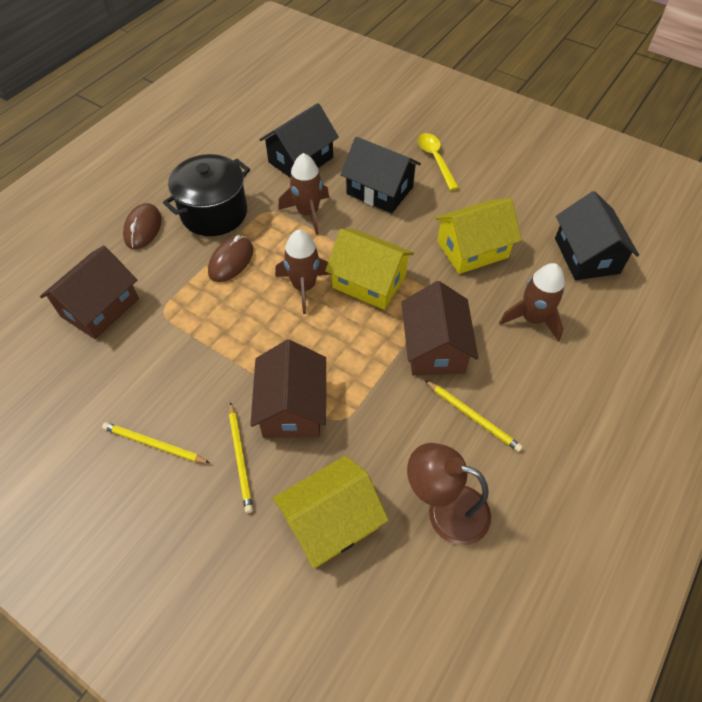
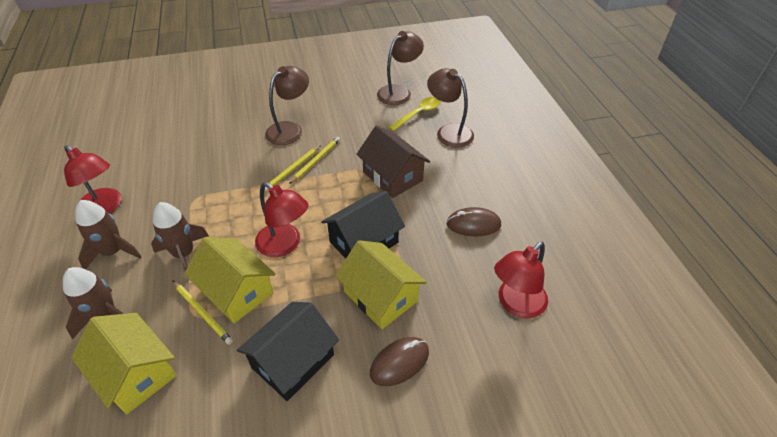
black house: [259,103,339,178] [341,137,421,213] [555,191,639,280] = 3 -> [237,302,339,401] [321,191,405,259] = 2
black pot: [163,154,250,236] = 1 -> none = 0
brown house: [40,245,139,339] [250,340,326,438] [402,281,478,376] = 3 -> [356,125,430,198] = 1
brown lamp: [407,443,491,545] = 1 -> [265,66,309,145] [377,31,424,105] [427,68,474,148] = 3
red lamp: none = 0 -> [64,145,122,213] [255,182,309,257] [494,241,548,319] = 3

